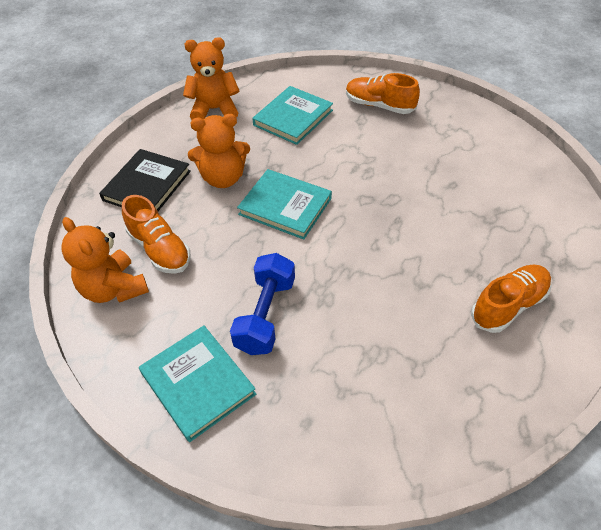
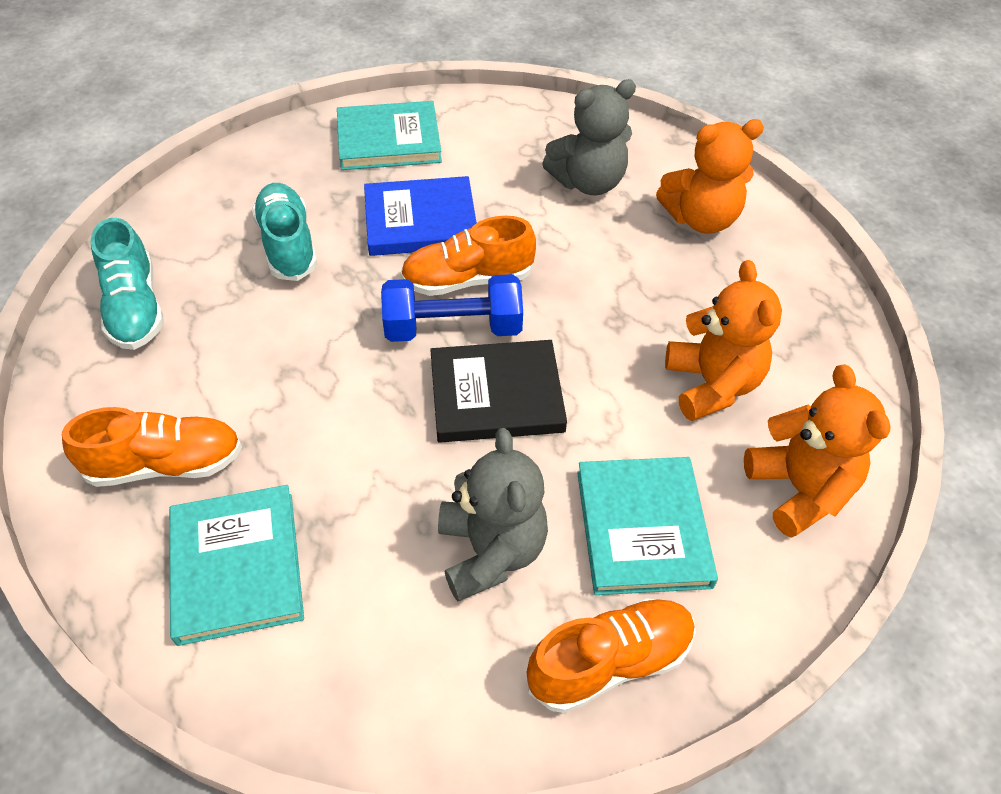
blue book: none = 0 -> [364,176,477,256] = 1
grey teddy bear: none = 0 -> [438,428,548,602] [542,79,636,195] = 2
turquoise shoe: none = 0 -> [91,218,164,350] [252,183,317,281] = 2

